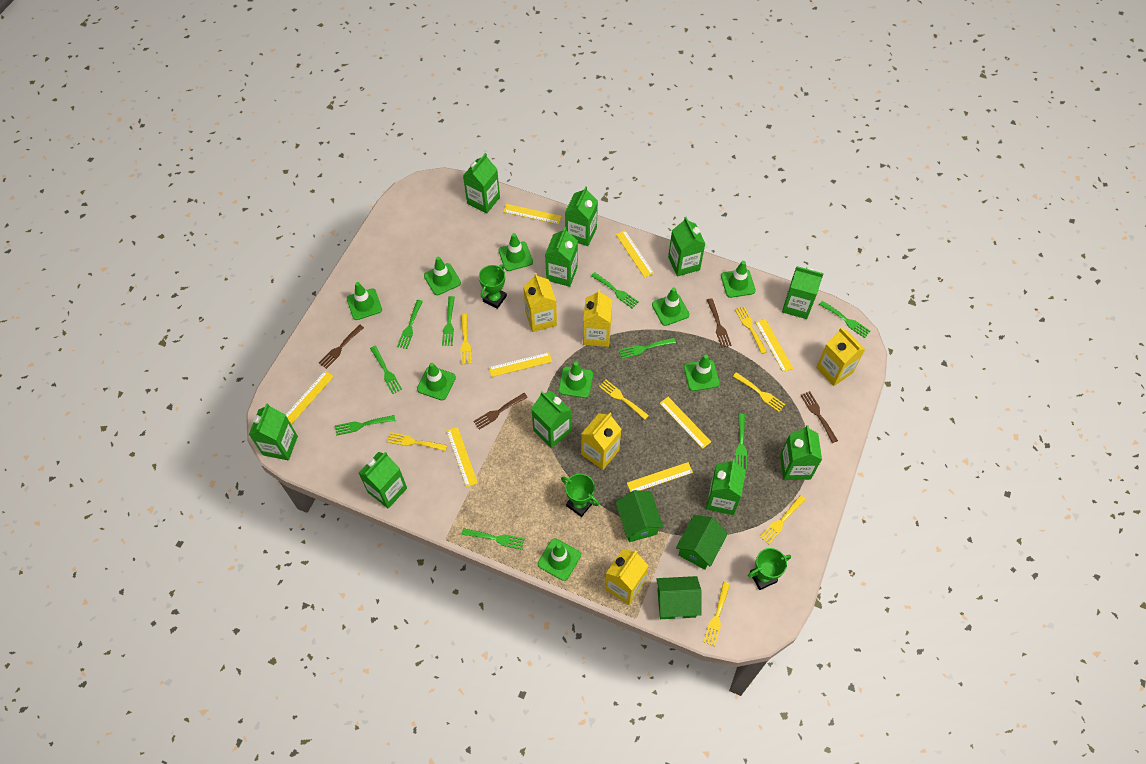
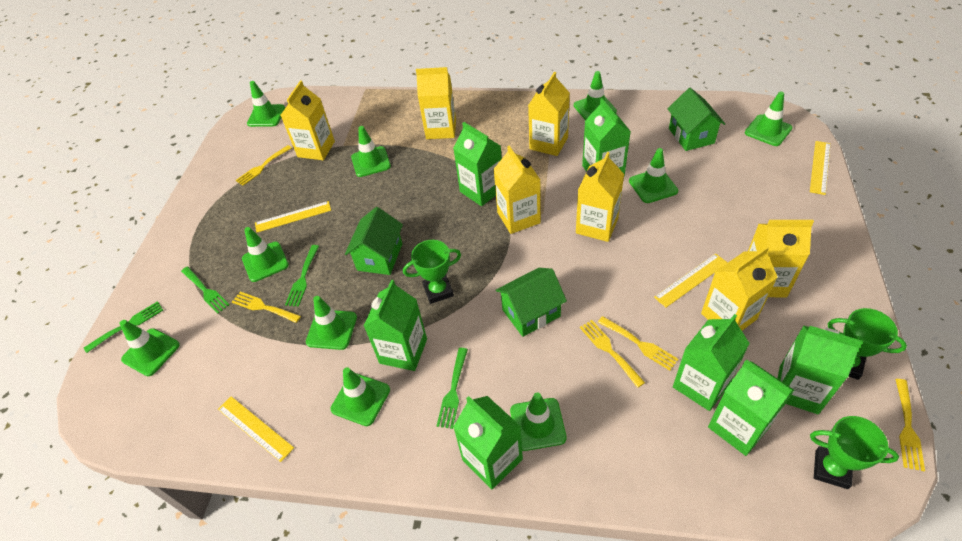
brown fork: [319,324,364,369] [473,393,528,430] [707,298,732,348] [800,391,838,443] = 4 -> none = 0
green carton: [249,403,298,460] [359,452,407,509] [463,153,500,213] [531,391,571,448] [545,227,578,287] [565,186,598,246] [668,217,705,277] [706,459,746,515] [780,425,822,480] [782,266,824,319] = 10 -> [364,280,427,371] [453,122,502,206] [453,396,523,489] [582,98,631,176] [673,314,750,411] [708,359,794,456] [777,325,863,414] = 7
green fork: [335,415,395,436] [370,346,402,394] [397,300,423,349] [442,296,455,346] [461,528,525,550] [591,272,638,308] [619,338,676,359] [736,414,747,470] [819,301,870,338] = 9 -> [84,301,163,353] [181,267,229,314] [285,245,319,307] [437,348,468,429] = 4
green traffic cone: [347,282,382,320] [417,363,456,400] [424,257,461,295] [499,233,533,271] [538,538,581,581] [558,362,593,398] [652,288,689,326] [684,355,720,391] [721,261,756,298] = 9 -> [119,320,180,376] [242,227,289,282] [247,81,285,127] [306,296,357,350] [331,367,390,426] [351,126,391,177] [510,392,567,451] [574,71,617,120] [629,148,678,203] [745,92,793,146] = 10
yellow carton: [523,273,557,332] [581,413,622,470] [583,289,612,347] [605,549,649,605] [816,327,866,386] = 5 -> [281,81,335,160] [416,67,456,139] [493,146,541,234] [528,72,570,156] [576,152,624,242] [701,246,778,330] [748,220,814,297] = 7
yellow fork: [387,432,447,451] [460,314,472,365] [599,379,649,420] [703,582,730,646] [733,372,785,412] [735,306,767,354] [760,495,806,544] = 7 -> [232,292,301,323] [236,145,292,186] [580,320,645,388] [598,316,678,371] [895,379,925,471] = 5
yellow ruler: [286,371,334,424] [446,427,478,487] [489,352,552,377] [503,204,562,225] [616,230,654,278] [627,462,693,492] [660,397,711,449] [755,319,793,372] = 8 -> [218,396,294,462] [255,201,331,233] [654,253,728,307] [810,141,831,195] = 4

